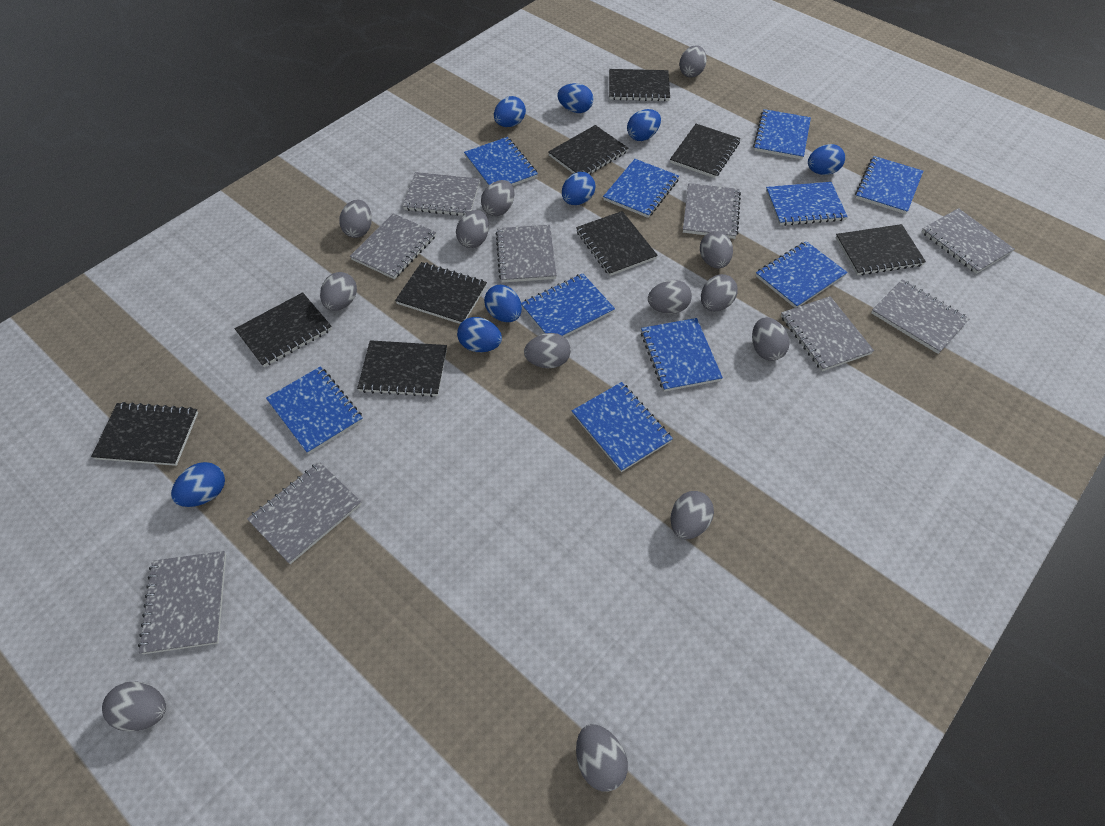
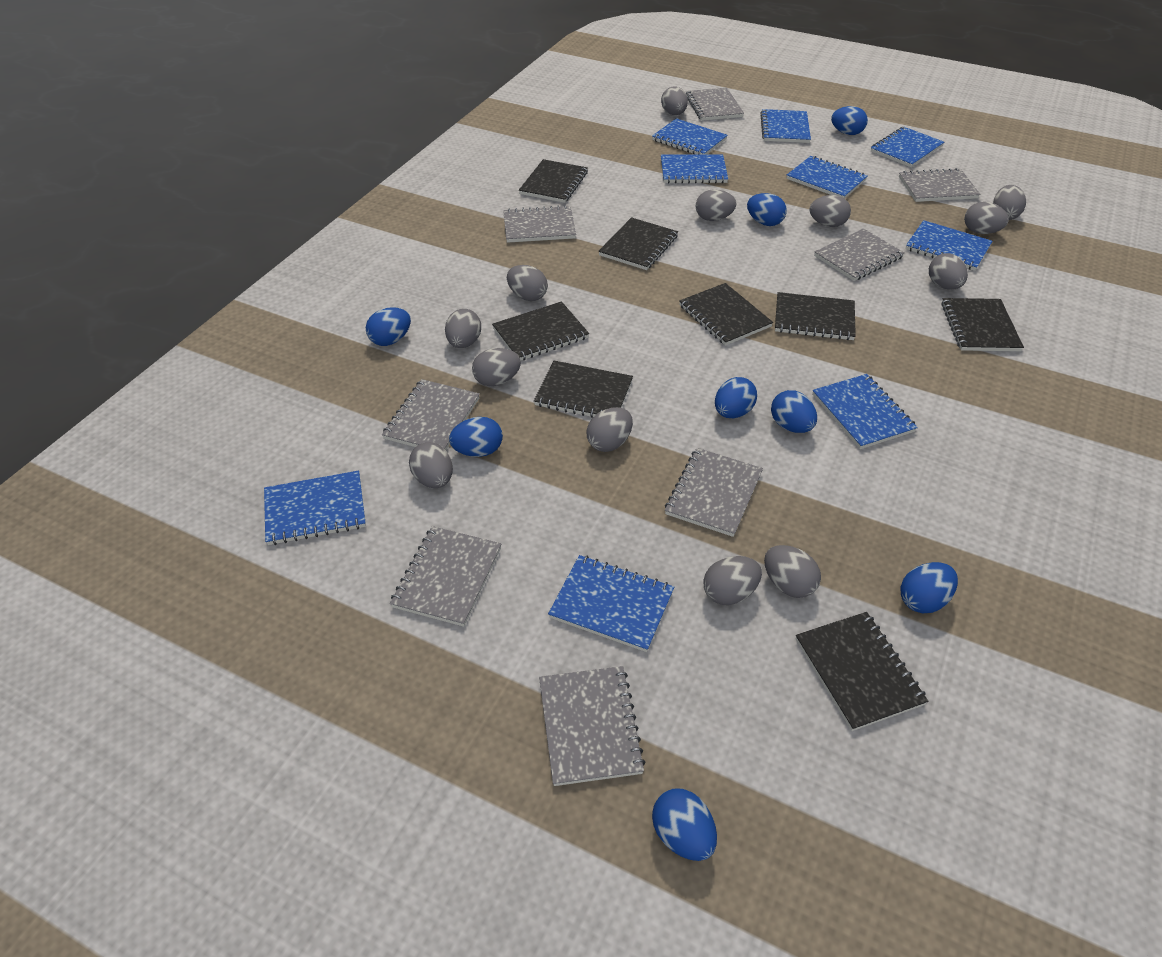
black notebook: [91,402,198,466] [235,292,332,367] [357,340,447,397] [395,262,487,324] [548,125,629,175] [576,211,658,276] [609,69,670,101] [670,124,740,178] [836,224,926,275] = 9 -> [492,301,589,361] [519,159,588,203] [534,361,633,418] [599,217,678,270] [679,283,773,346] [775,292,856,340] [796,612,928,731] [941,298,1024,351] = 8
blue notebook: [266,366,363,454] [464,137,538,186] [521,273,615,337] [572,382,673,472] [603,159,679,218] [641,318,723,392] [753,109,811,159] [756,241,848,308] [766,182,848,226] [855,156,923,214] = 10 -> [264,471,366,545] [548,555,674,652] [652,118,728,155] [661,155,728,183] [760,109,811,143] [786,156,867,199] [812,374,918,449] [871,127,944,167] [905,220,992,271] = 9
grey notebook: [138,551,226,654] [247,462,362,564] [350,213,436,279] [403,172,480,216] [496,225,557,283] [683,183,741,239] [781,296,874,371] [871,280,970,354] [922,208,1015,274] = 9 -> [382,379,480,450] [390,526,501,627] [503,205,576,243] [539,666,646,786] [665,448,763,537] [686,88,744,121] [814,229,905,281] [899,168,980,202] = 8

